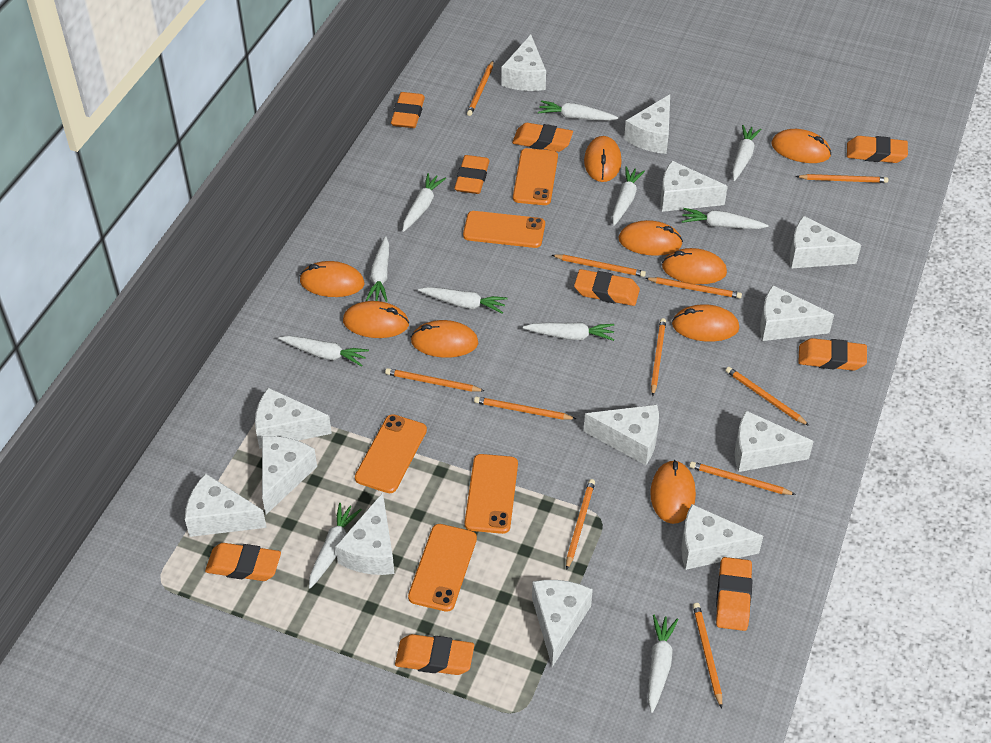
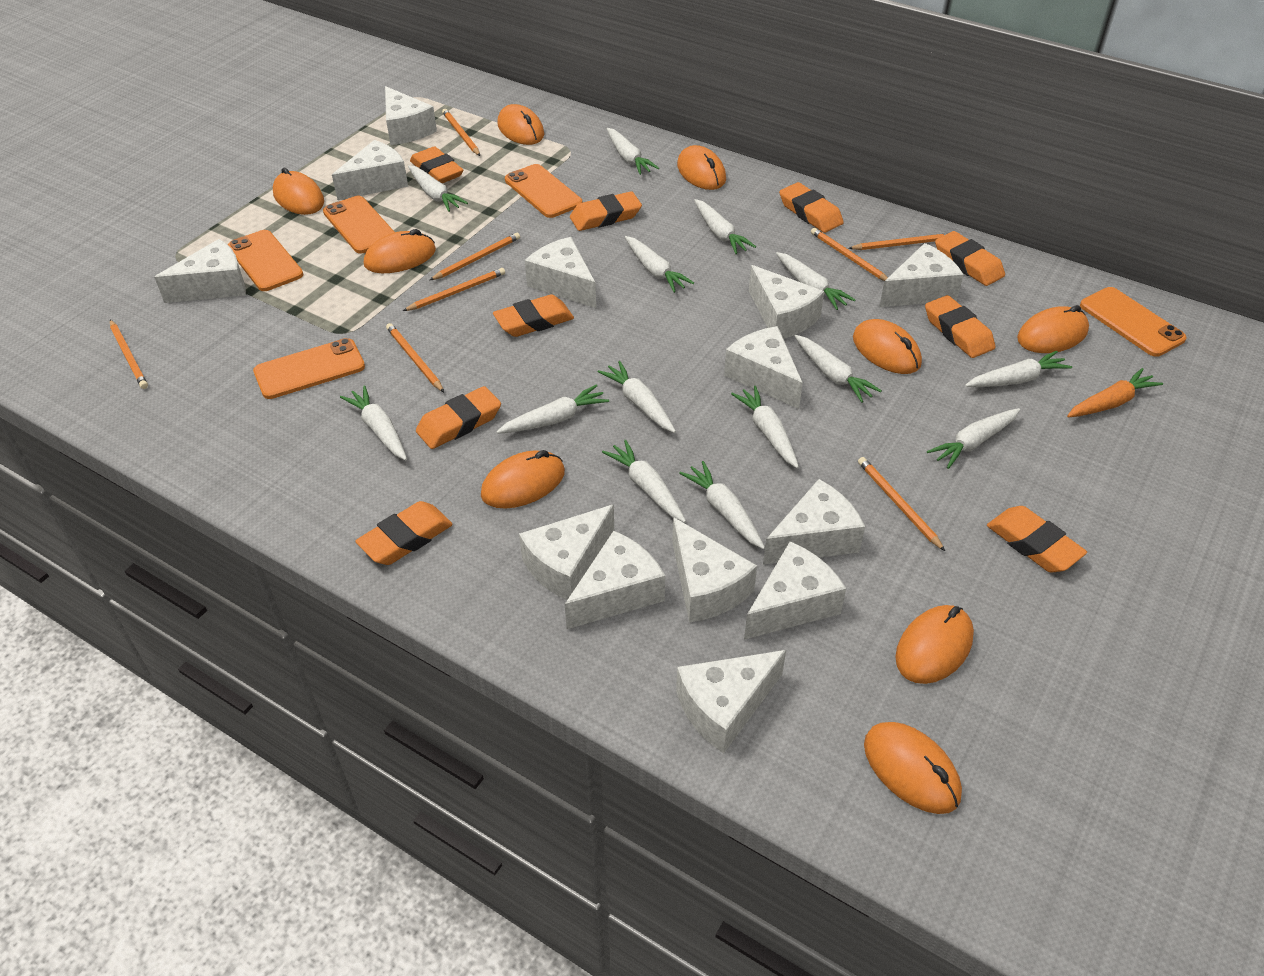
orange carrot: none = 0 -> [1067,368,1163,417] = 1
orange pencil: [385,368,485,392] [467,61,493,116] [474,397,576,420] [552,254,646,277] [566,479,595,570] [645,277,742,298] [651,318,666,396] [690,461,796,495] [693,603,722,709] [726,367,809,426] [796,174,889,183] = 11 -> [110,320,148,389] [386,323,444,392] [403,268,505,311] [430,233,520,280] [442,109,480,156] [811,228,888,281] [849,233,948,250] [858,457,945,551] = 8
white carrot: [279,336,369,367] [309,503,362,589] [366,236,389,302] [403,173,446,232] [418,287,507,314] [523,322,614,341] [538,100,618,121] [612,167,645,226] [648,615,679,713] [682,208,769,229] [732,125,762,181] = 11 -> [340,386,407,460] [408,165,468,212] [496,384,609,434] [598,361,676,433] [602,440,686,523] [607,128,659,175] [625,236,694,293] [679,461,765,549] [694,199,756,254] [731,386,799,468] [776,252,856,310] [795,335,882,403] [927,408,1020,469] [965,351,1072,387] = 14

